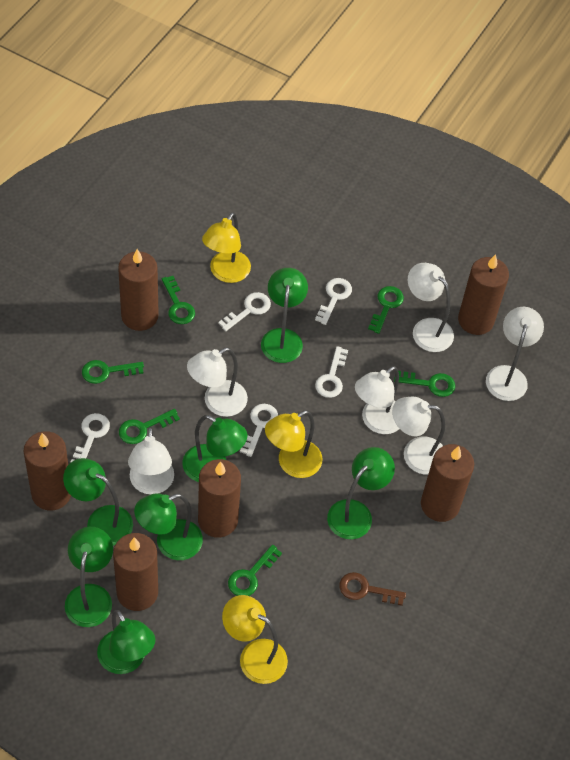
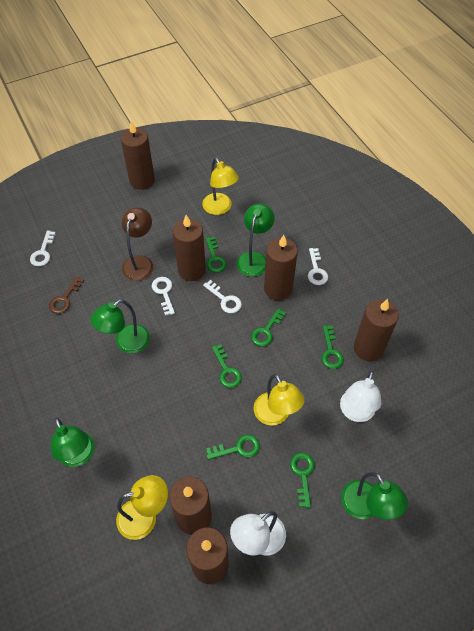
brown lamp: none = 0 -> [122,207,153,281] = 1
green lamp: [63,458,133,546] [65,527,113,627] [97,610,155,674] [134,493,203,560] [182,415,248,482] [261,268,308,363] [327,447,395,540] = 7 -> [51,418,94,467] [90,299,150,354] [237,204,275,277] [341,472,408,520] = 4
white key: [70,413,110,463] [218,292,271,331] [240,404,278,457] [315,278,352,325] [315,346,348,398] = 5 -> [30,231,56,266] [152,277,175,316] [203,280,242,313] [308,248,328,285] = 4
white lamp: [128,426,174,494] [187,348,248,417] [355,366,399,434] [392,397,445,475] [408,263,454,352] [486,307,544,401] = 6 -> [230,511,286,556] [340,371,381,422] = 2

